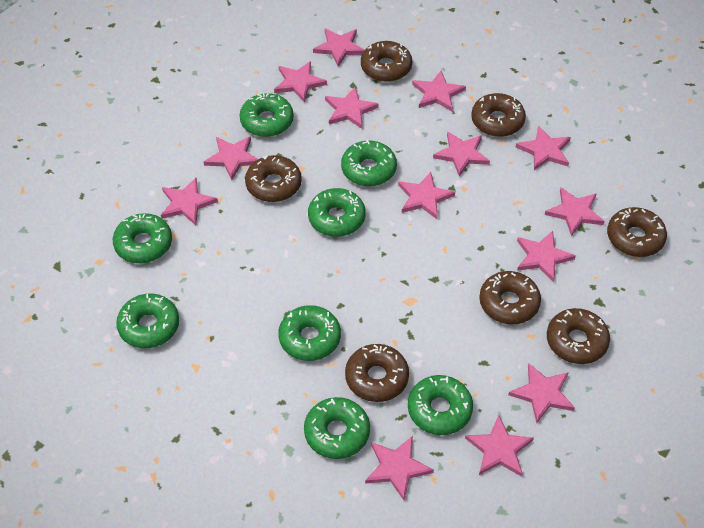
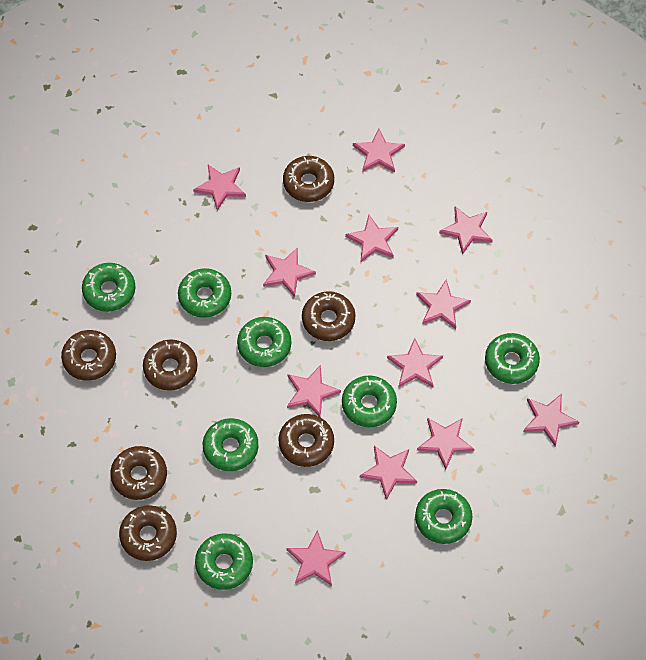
pink star: [161,178,218,225] [204,136,258,180] [274,61,327,103] [313,28,364,67] [325,87,379,129] [365,436,434,500] [398,172,455,219] [412,71,466,111] [433,132,490,176] [465,415,534,477] [508,363,575,423] [516,126,571,170] [517,231,576,282] [545,188,605,236] = 14 -> [193,165,246,211] [263,247,316,297] [286,530,345,586] [287,365,341,417] [345,215,398,262] [353,129,405,173] [360,446,417,500] [387,338,443,388] [416,279,471,329] [417,418,474,470] [439,207,493,255] [523,394,579,447] = 12

